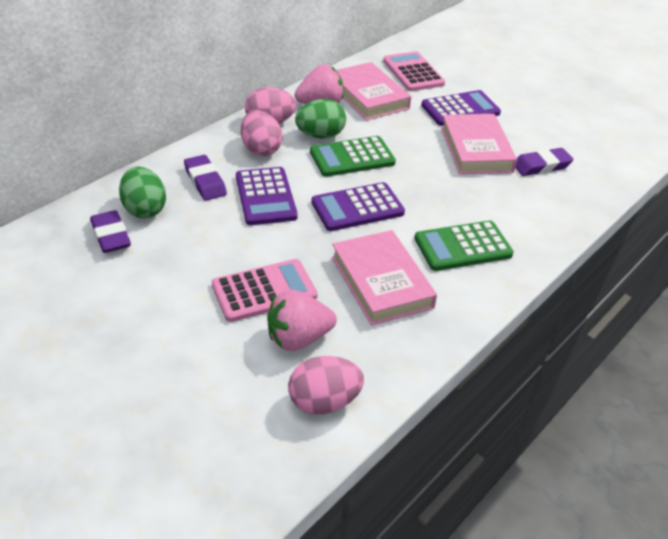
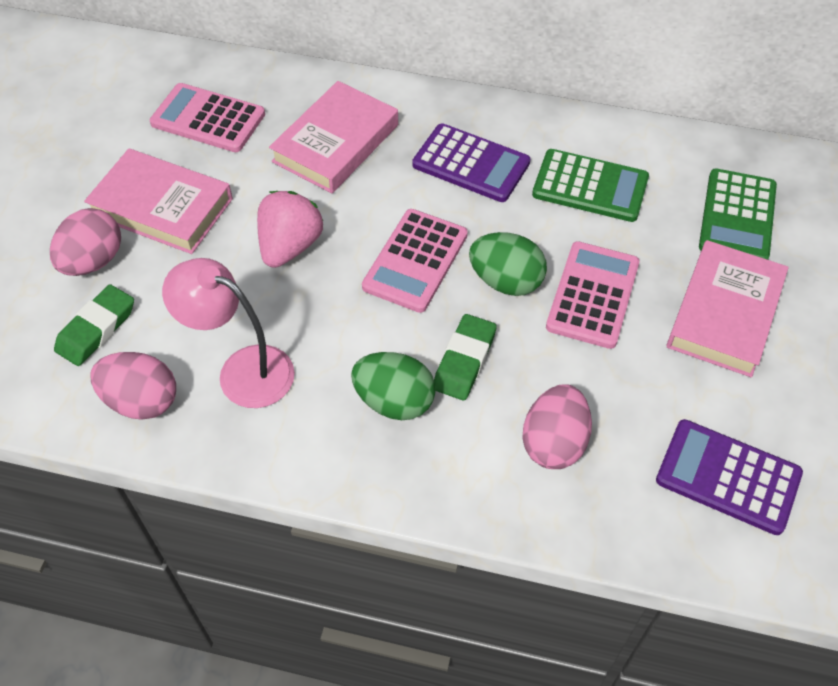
green eraser: none = 0 -> [54,284,134,366] [434,314,497,400] = 2
pink calculator: [212,259,318,322] [383,51,445,91] = 2 -> [150,83,265,152] [362,209,468,313] [546,241,640,349] = 3
pink lamp: none = 0 -> [162,258,295,408] = 1
pink strawberry: [267,290,337,351] [295,65,344,104] = 2 -> [257,191,323,268] = 1
purple calculator: [236,167,298,225] [311,182,405,231] [421,90,501,126] = 3 -> [412,123,530,202] [656,419,803,535] = 2
purple eraser: [90,210,131,253] [184,155,227,201] [515,148,573,176] = 3 -> none = 0

